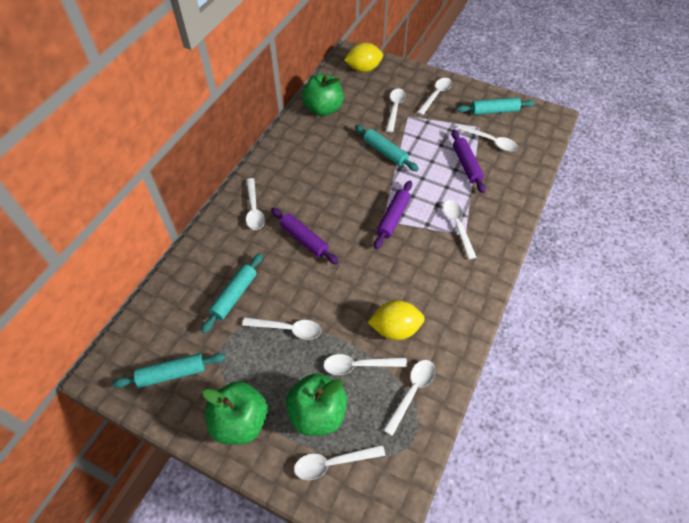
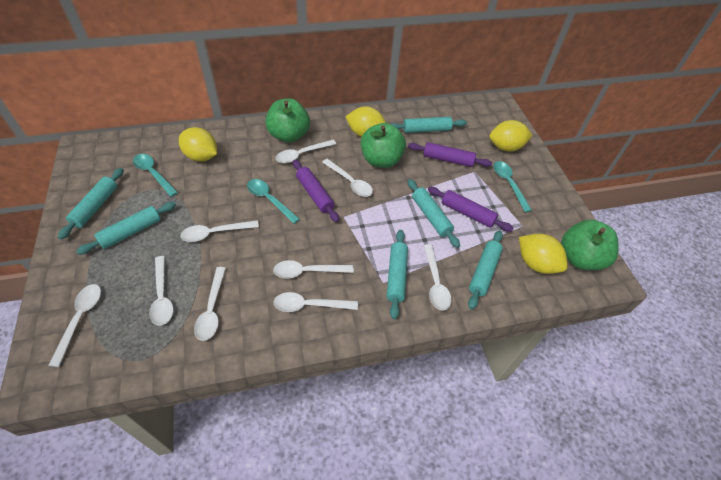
turquoise rolling pin: [112,353,226,388] [201,253,263,333] [355,125,419,171] [456,97,535,115] = 4 -> [58,168,124,240] [76,202,176,255] [387,230,408,319] [391,117,467,133] [408,179,460,248] [468,230,503,310] = 6
turquoise spoon: none = 0 -> [133,154,178,197] [247,179,300,224] [493,161,532,212] = 3
yellow lemon: [344,42,383,72] [368,300,425,340] = 2 -> [179,127,217,161] [345,106,386,137] [489,120,533,152] [519,234,568,274] = 4

